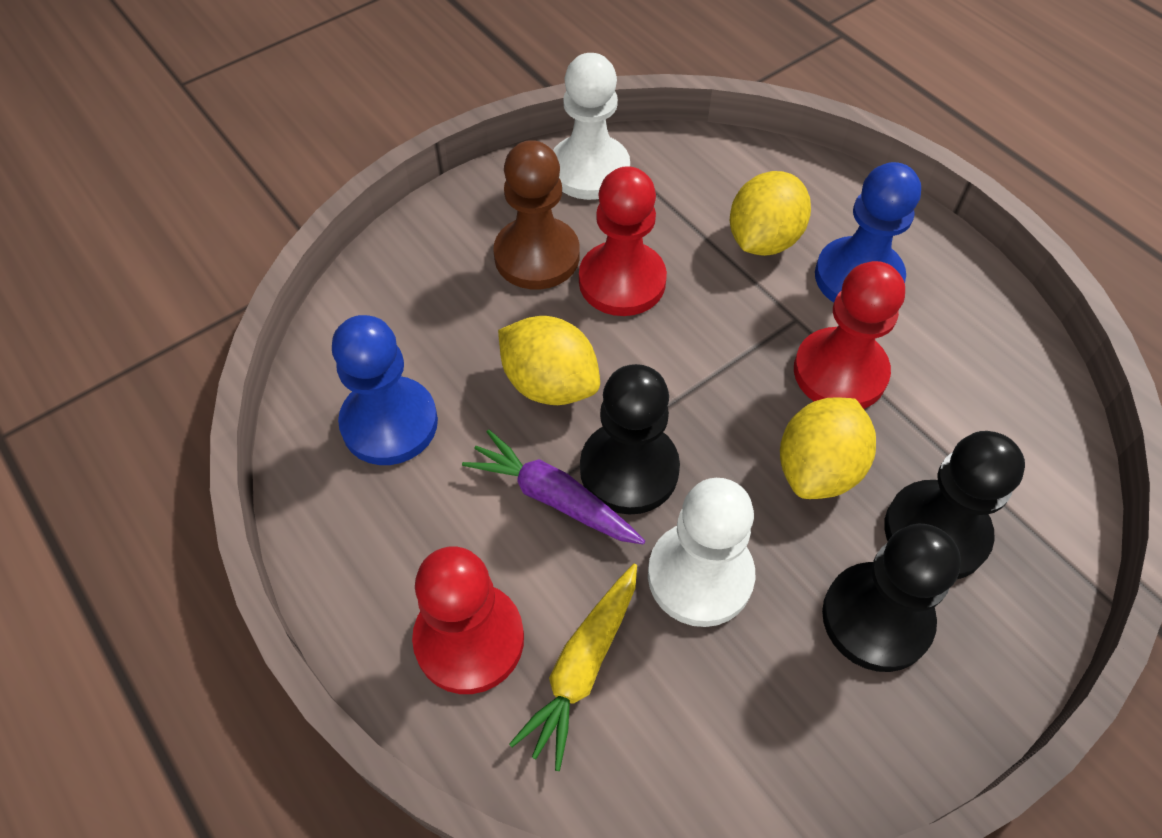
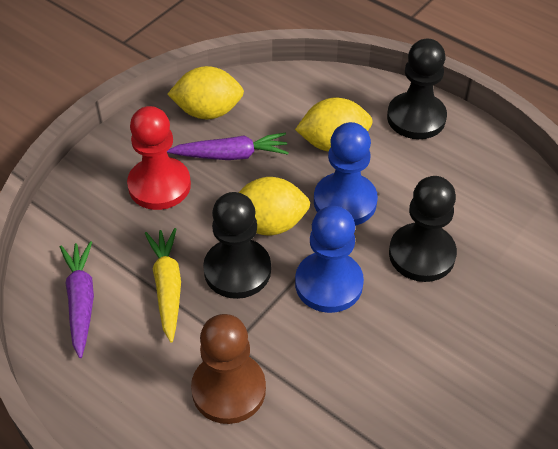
purple carrot: [462,430,645,545] = 1 -> [60,241,94,358] [167,133,289,160] = 2
red pawn: [412,547,524,694] [579,166,667,316] [794,261,905,409] = 3 -> [127,106,191,210] = 1
white pawn: [553,53,630,200] [648,478,755,627] = 2 -> none = 0

